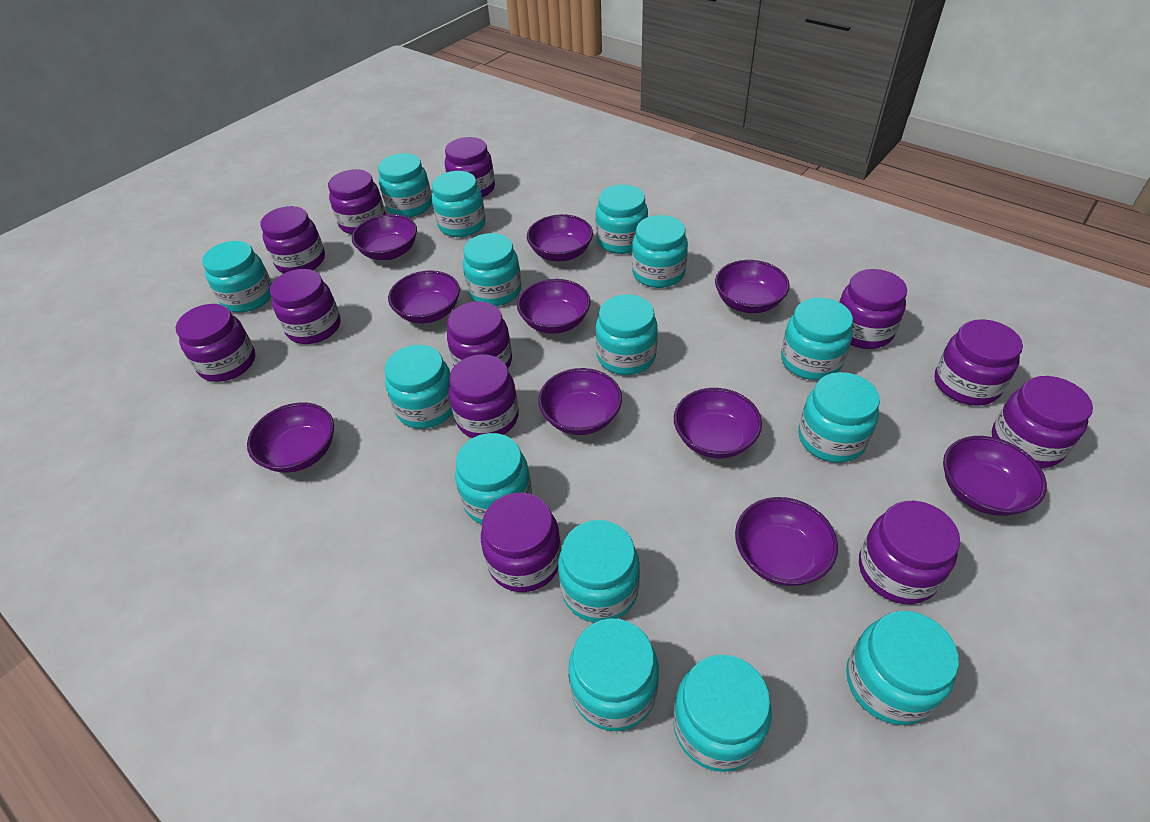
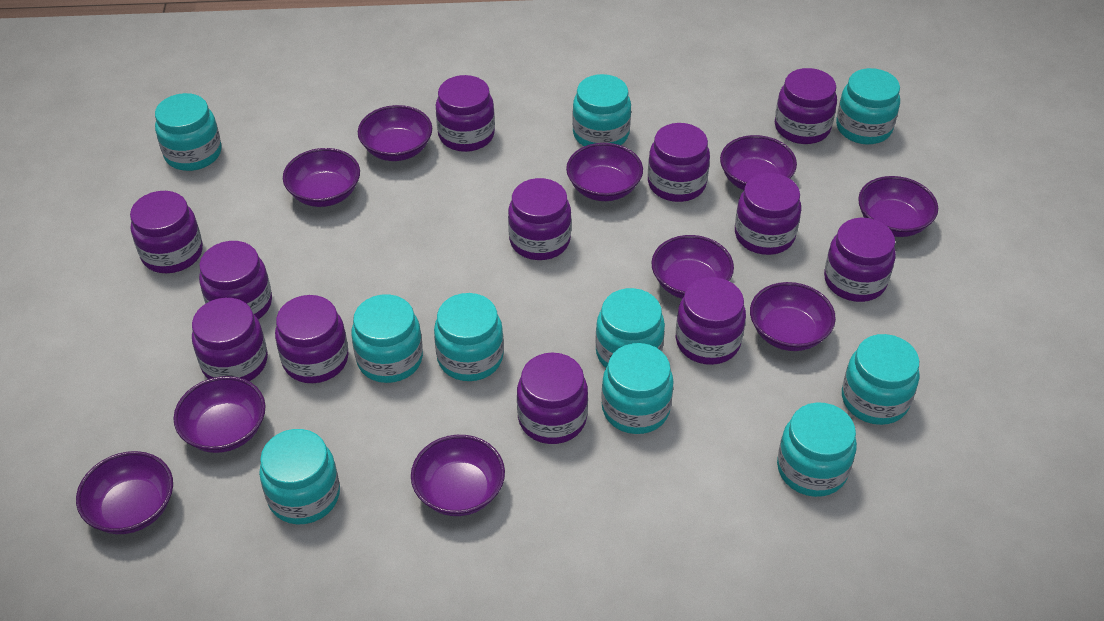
turquoise jar: [202,241,272,313] [378,153,432,217] [385,345,453,429] [432,171,486,237] [455,433,532,524] [463,233,521,306] [558,520,640,623] [568,618,659,731] [596,185,648,254] [596,294,658,375] [632,215,688,288] [673,655,772,772] [781,298,853,380] [799,372,880,463] [846,611,959,725] = 15 -> [155,93,222,171] [259,429,340,524] [352,294,423,383] [434,293,504,381] [572,74,631,146] [595,288,665,368] [601,343,674,434] [777,402,857,497] [836,68,900,144] [842,334,920,425] = 10

